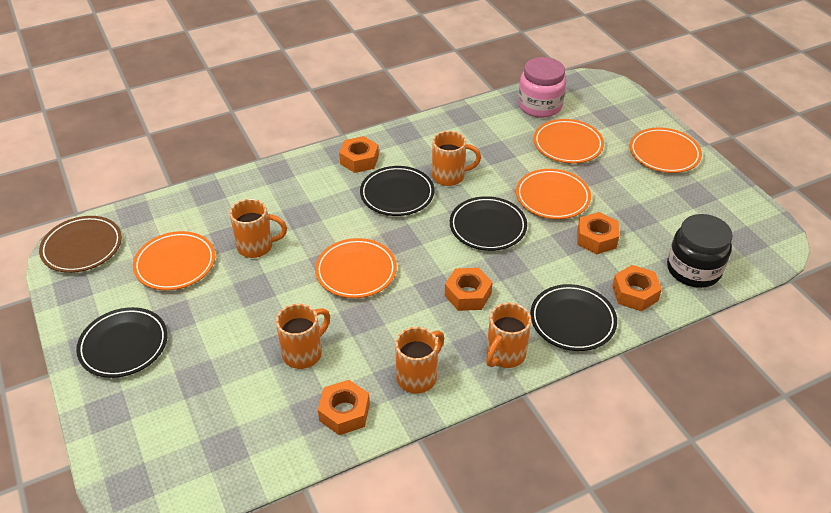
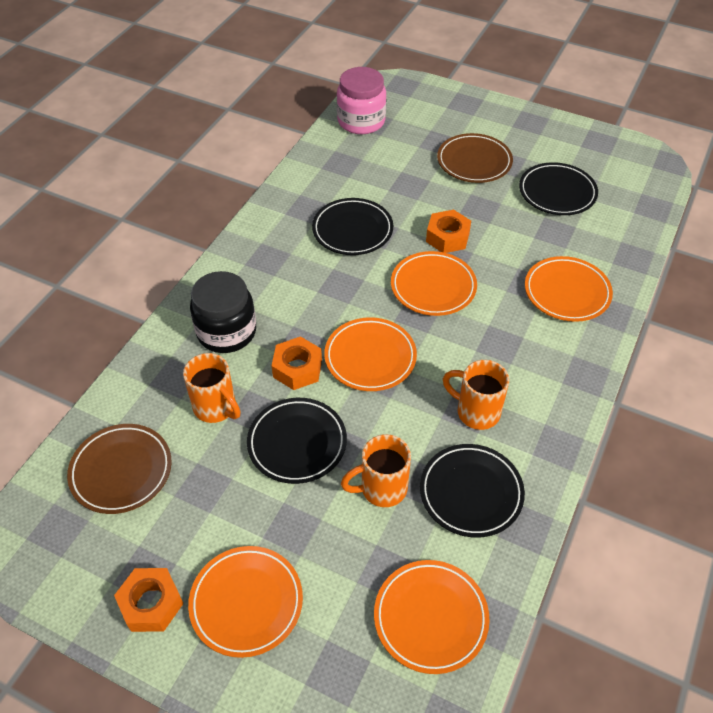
brown plate: [39,216,122,273] = 1 -> [67,424,172,514] [437,133,513,183] = 2
orange mug: [230,199,287,258] [276,304,330,369] [395,327,444,394] [432,131,481,186] [486,302,531,368] = 5 -> [183,353,241,423] [341,434,411,507] [443,360,509,430] = 3
orange nut: [318,380,370,435] [339,136,379,173] [445,268,493,311] [577,212,619,254] [612,265,662,312] = 5 -> [114,568,184,632] [271,336,322,390] [426,210,471,253] = 3

